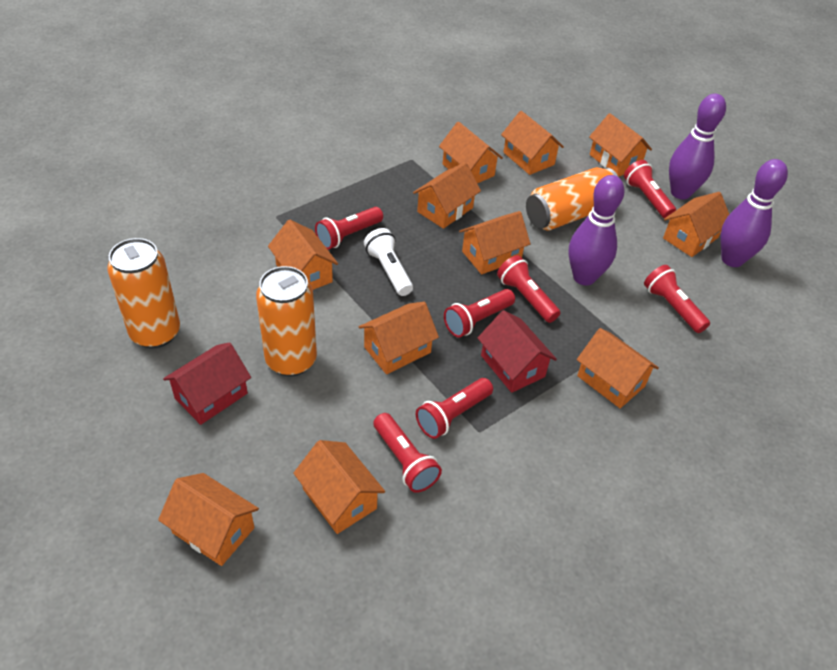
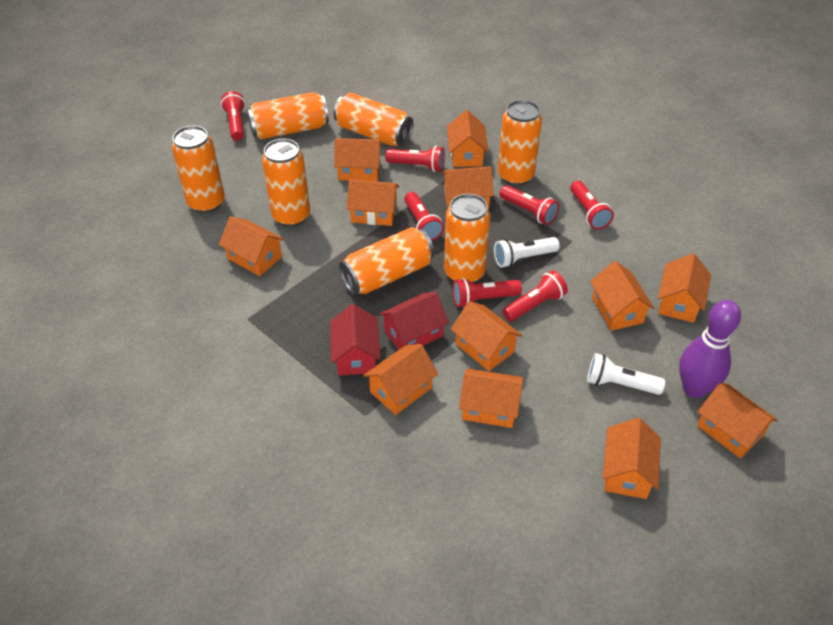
orange can: [107,238,180,348] [256,266,317,377] [526,167,618,231] = 3 -> [172,126,225,213] [247,92,329,139] [262,139,310,227] [333,93,414,146] [339,227,434,295] [444,194,490,283] [498,100,542,186] = 7
orange house: [158,473,259,566] [268,220,338,290] [293,440,385,534] [359,302,439,374] [413,162,481,229] [439,122,503,183] [459,211,530,274] [501,111,564,175] [577,328,659,408] [589,113,652,177] [663,192,729,257] = 11 -> [219,216,284,276] [334,138,382,181] [347,179,399,226] [363,344,438,415] [442,166,494,209] [447,110,488,167] [451,301,522,371] [459,369,523,428] [590,261,654,331] [603,418,661,499] [658,253,711,323] [697,382,777,458] = 12
purple bowling pin: [568,175,625,286] [669,94,726,200] [721,159,788,267] = 3 -> [679,300,741,398] = 1
white flashlight: [364,228,413,296] = 1 -> [494,237,560,267] [587,353,665,395] = 2

